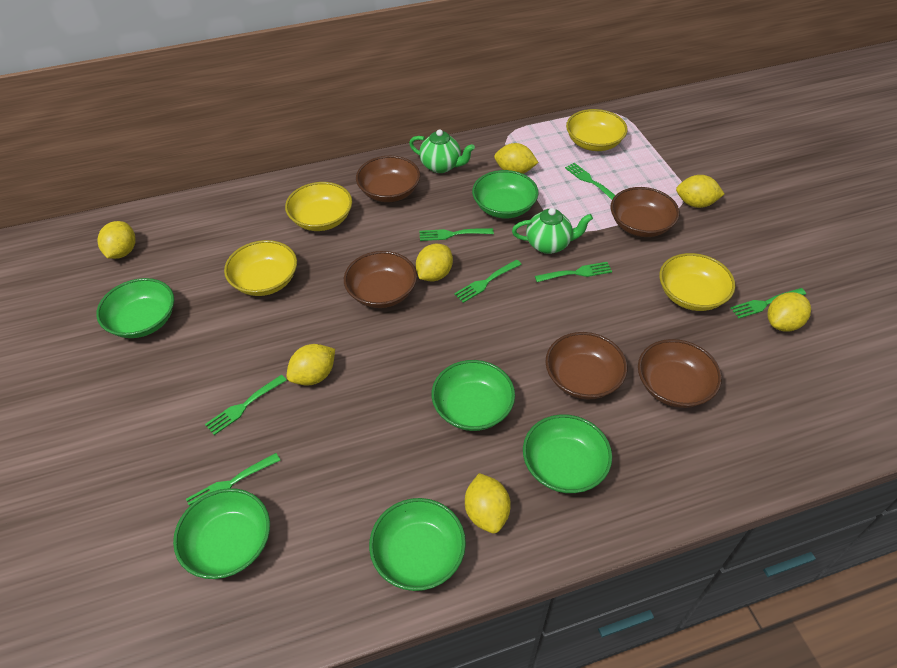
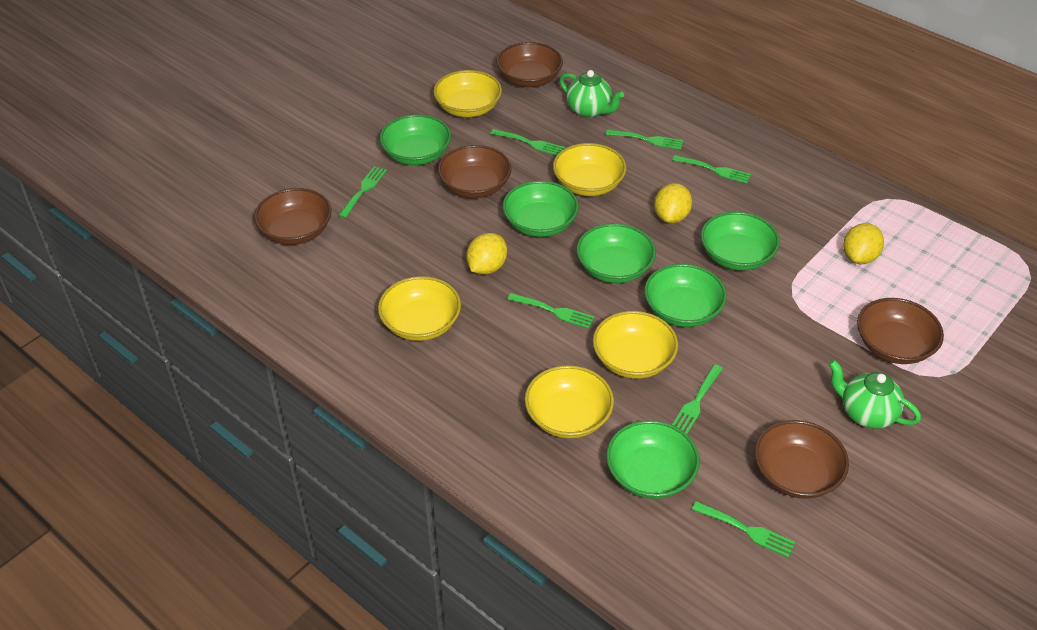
yellow bowl: [224,240,297,296] [285,182,352,231] [566,109,628,151] [659,253,735,311] = 4 -> [378,276,461,341] [433,70,502,117] [525,365,614,438] [553,143,627,196] [593,311,678,379] = 5
yellow lemon: [98,221,136,259] [287,344,335,386] [416,244,453,281] [465,473,511,533] [494,143,539,174] [676,175,724,208] [767,292,811,332] = 7 -> [466,233,507,274] [654,183,692,224] [843,223,884,264] = 3

